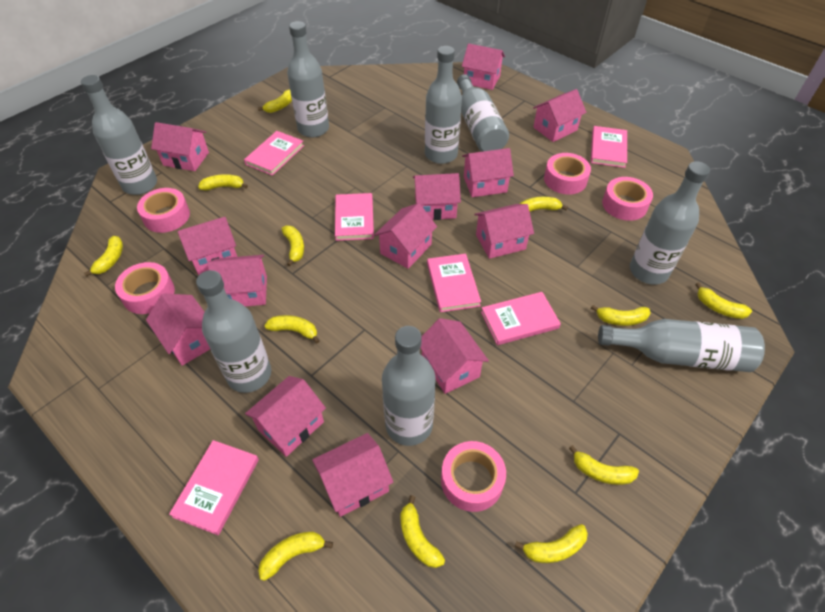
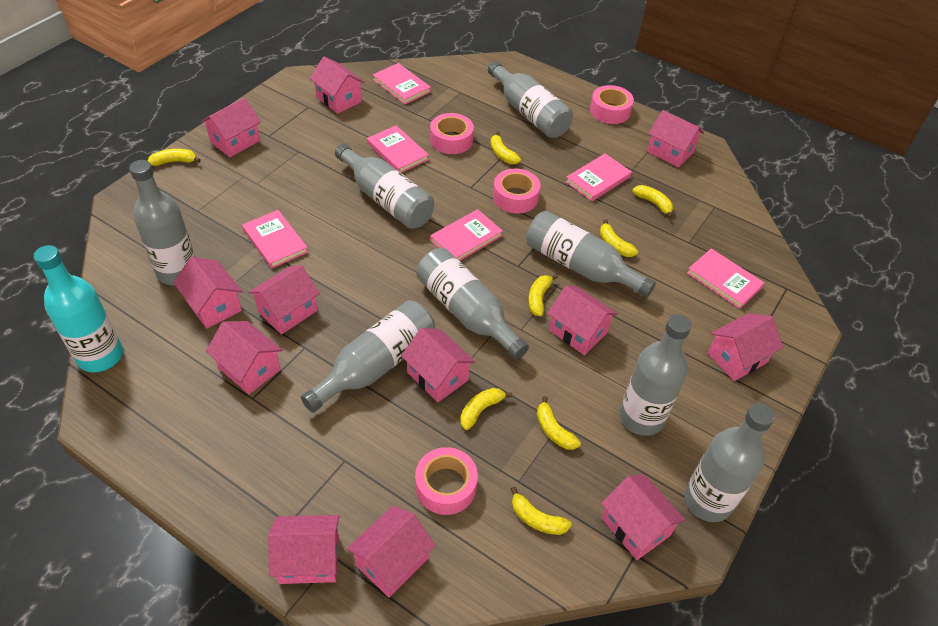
pink house: [146,293,210,366] [151,122,209,171] [177,217,237,275] [208,255,267,306] [245,376,326,457] [312,433,393,517] [374,203,437,269] [413,173,461,220] [420,318,489,394] [462,43,505,90] [462,148,514,197] [474,204,534,259] [533,89,587,142] = 13 -> [173,257,242,329] [201,98,261,157] [206,321,282,394] [248,265,320,335] [268,515,340,584] [310,56,365,114] [347,506,436,598] [401,328,475,402] [547,286,618,355] [601,474,686,560] [647,110,704,168] [708,313,783,381] = 12
pink tape: [115,262,175,314] [137,188,190,233] [441,441,506,512] [544,153,591,195] [602,177,653,221] = 5 -> [415,447,478,515] [430,113,474,154] [493,169,540,214] [590,85,634,124] = 4
turquoise bottle: none = 0 -> [34,245,123,372] = 1
yellow banana: [84,236,123,277] [198,174,248,191] [258,89,292,113] [258,532,333,581] [264,315,320,344] [281,225,304,266] [400,495,445,568] [515,524,588,563] [520,197,568,212] [569,445,639,485] [591,305,651,326] [695,283,752,319] = 12 -> [148,149,201,166] [460,388,512,430] [490,132,521,164] [511,487,572,535] [528,274,558,316] [537,396,581,450] [600,219,638,257] [632,185,673,218] = 8

